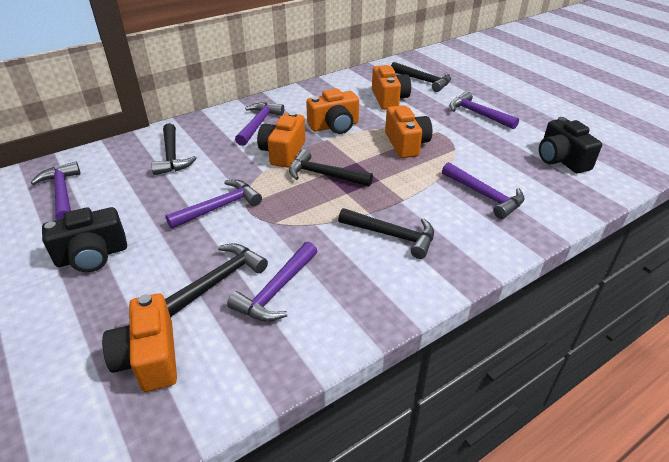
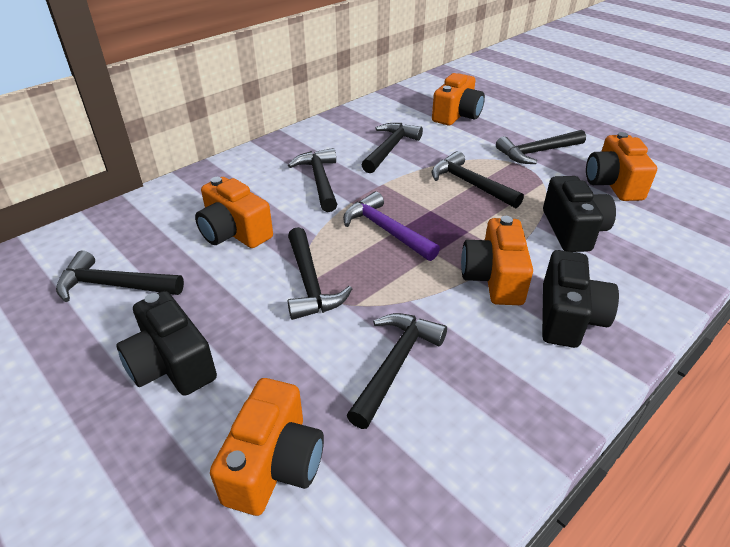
black camera: [42,207,127,272] [539,117,602,173] = 2 -> [116,291,217,396] [542,250,619,348] [543,176,616,252] = 3
black hammer: [151,123,197,175] [165,243,268,317] [289,149,373,187] [338,208,434,259] [391,62,451,92] = 5 -> [56,250,184,302] [288,148,337,212] [288,227,352,320] [347,313,447,429] [362,123,423,173] [432,151,524,208] [496,130,586,164] = 7
purple hammer: [31,161,81,220] [165,180,262,229] [227,242,317,322] [235,102,284,146] [442,162,525,219] [450,91,519,129] = 6 -> [343,192,440,261] = 1

